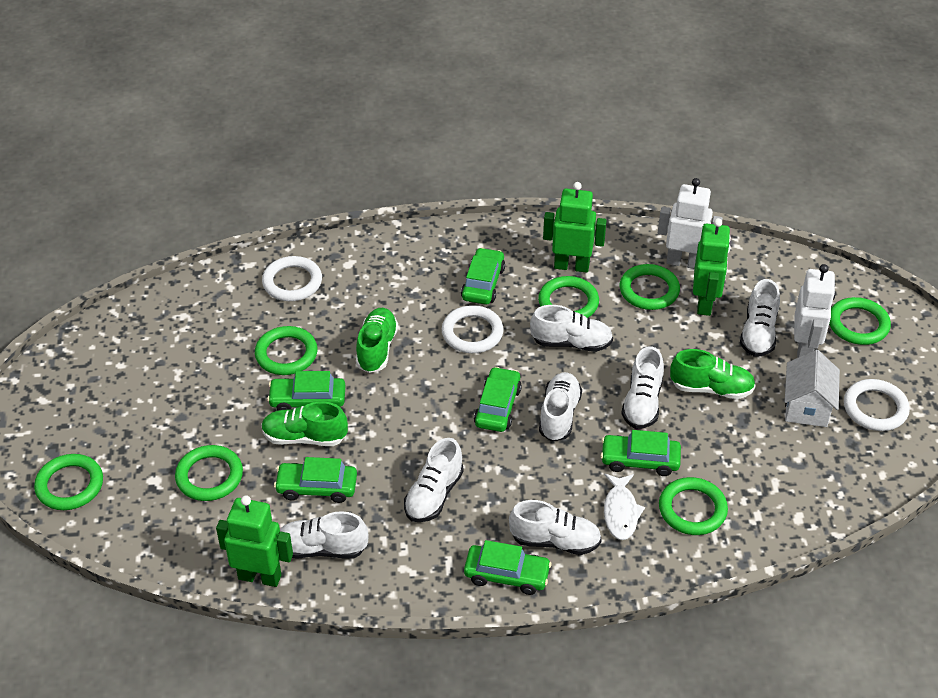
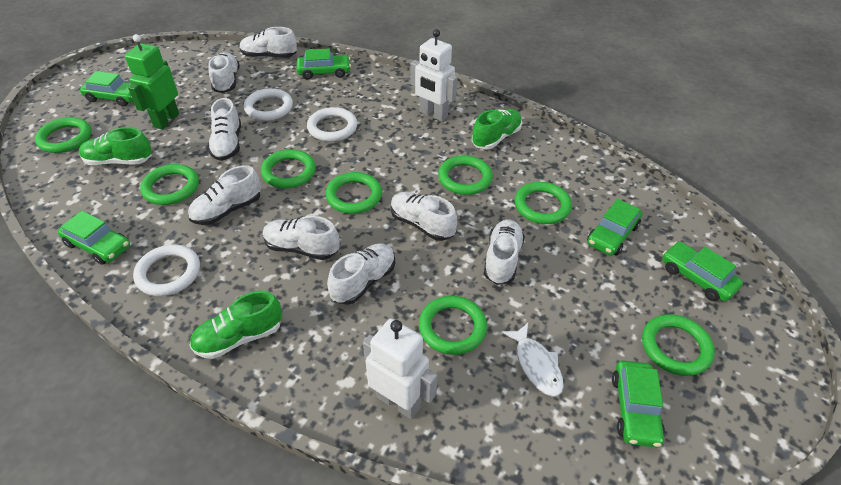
green ring: [34,454,103,510] [175,445,243,501] [255,326,318,375] [538,276,599,318] [620,264,680,310] [659,477,728,535] [829,297,891,345] = 7 -> [35,117,92,153] [140,164,199,205] [261,149,316,189] [325,172,382,214] [419,296,487,355] [438,155,493,195] [515,182,572,224] [642,314,715,376] = 8
green robot: [216,495,293,587] [543,182,607,273] [693,218,731,316] = 3 -> [125,34,179,129] = 1
white house: [785,350,840,427] = 1 -> none = 0
white shoe: [280,511,368,559] [404,438,464,522] [509,500,602,555] [530,305,613,352] [539,372,582,442] [621,346,664,429] [740,279,780,357] = 7 -> [188,165,261,225] [208,52,240,93] [208,98,241,161] [240,27,297,58] [263,216,339,260] [327,243,395,305] [391,192,457,241] [484,220,525,285] = 8

